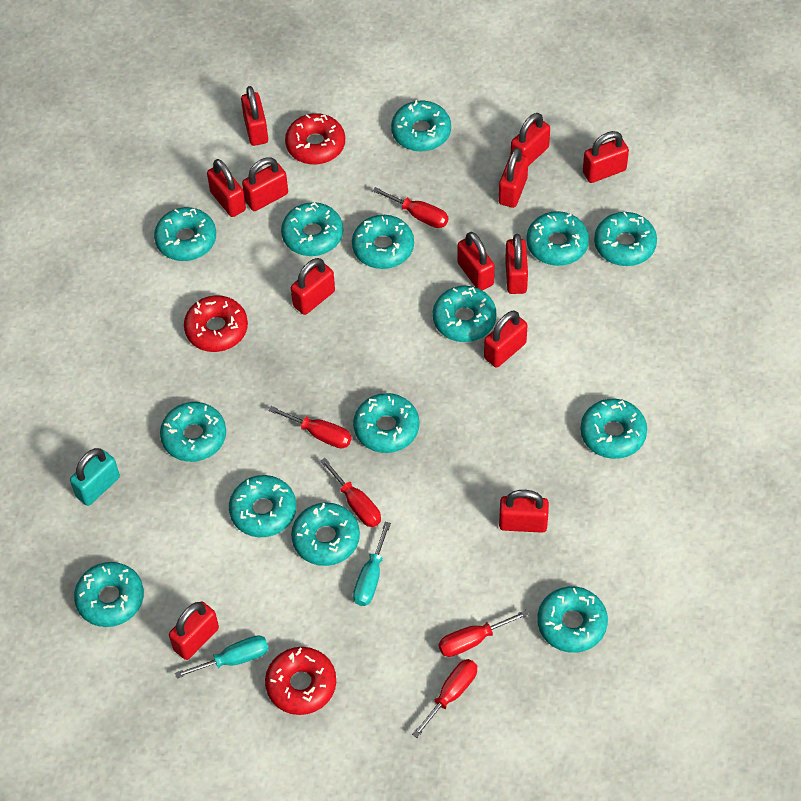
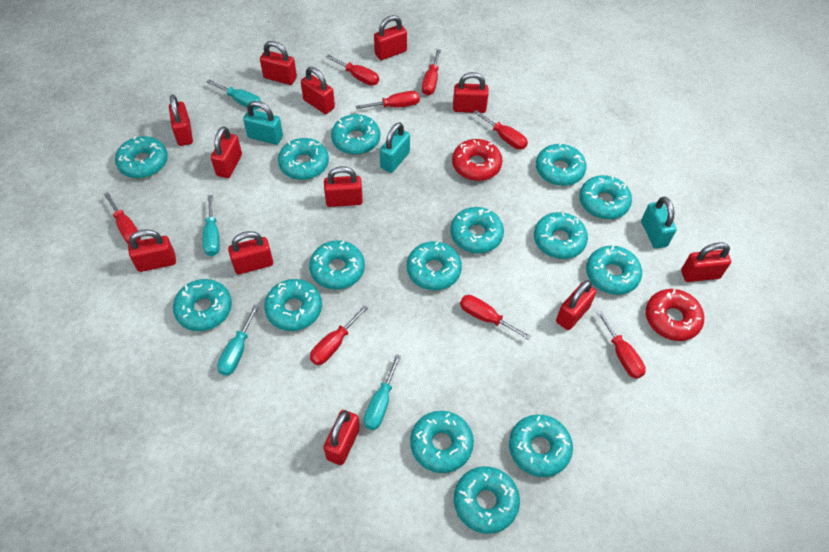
red donut: [184,295,248,352] [265,647,336,715] [285,113,345,165] = 3 -> [452,139,502,181] [646,289,704,341] = 2
red screwdriver: [268,406,352,448] [320,458,381,527] [372,187,448,228] [412,659,477,738] [439,610,528,657] = 5 -> [104,192,141,244] [310,305,368,365] [326,55,379,86] [356,91,420,109] [422,49,441,95] [460,295,531,340] [473,110,528,150] [596,310,646,379] = 8
turquoise donut: [74,562,144,627] [154,207,216,261] [160,402,226,462] [229,475,296,537] [281,202,343,256] [291,502,360,566] [352,215,414,269] [353,393,419,453] [391,100,451,152] [433,286,497,342] [526,211,589,266] [537,586,608,653] [580,399,647,459] [594,212,657,266] = 14 -> [115,136,168,178] [173,279,232,331] [264,279,322,331] [278,138,329,180] [309,240,365,290] [331,114,380,155] [407,241,462,290] [410,411,474,473] [450,207,504,253] [454,466,520,534] [509,415,573,477] [534,212,588,259] [536,143,587,186] [579,175,632,219] [586,245,642,295] = 15
turquoise padlock: [70,448,120,506] = 1 -> [243,101,283,145] [380,122,410,173] [641,197,677,249] = 3
turquoise screwdriver: [175,635,269,679] [353,522,391,606] = 2 -> [203,195,220,256] [207,80,261,110] [217,305,259,376] [364,354,401,430] = 4

